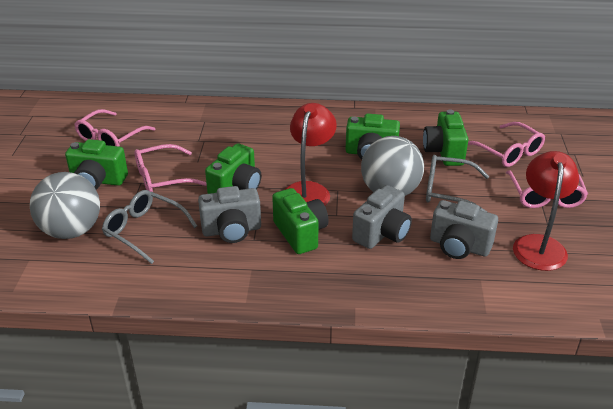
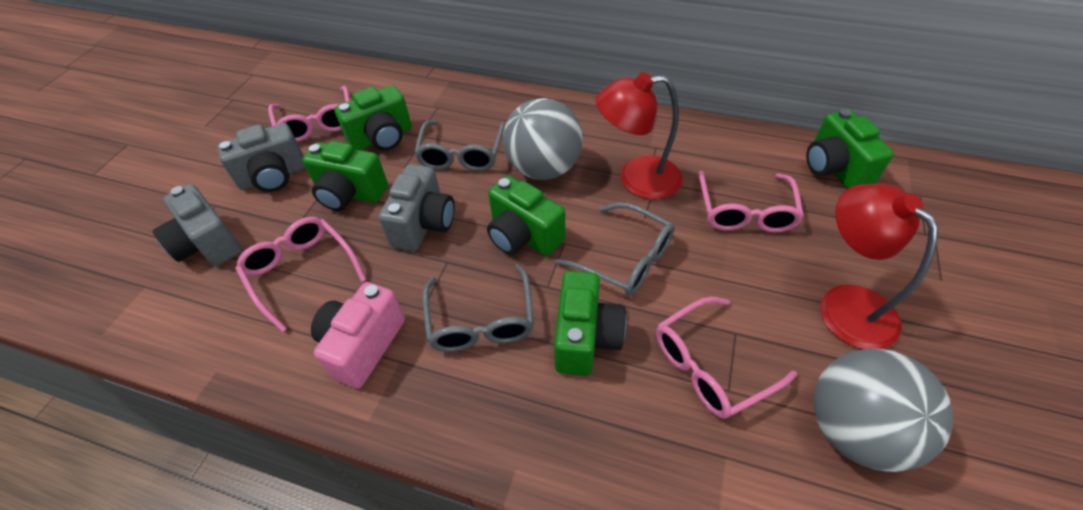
grey glasses: [102,190,197,264] [426,155,489,212] = 2 -> [414,121,505,171] [422,264,534,352] [555,202,675,296] = 3
pink camera: none = 0 -> [311,282,405,388] = 1

